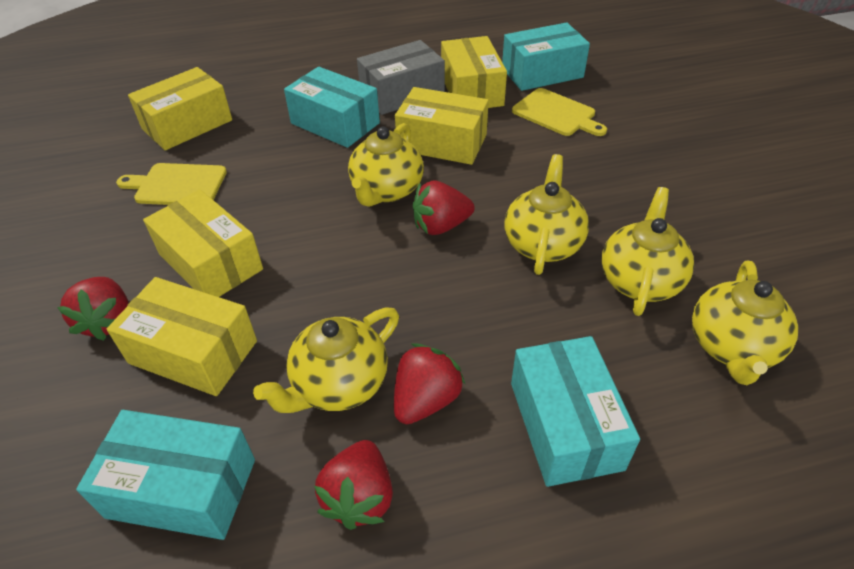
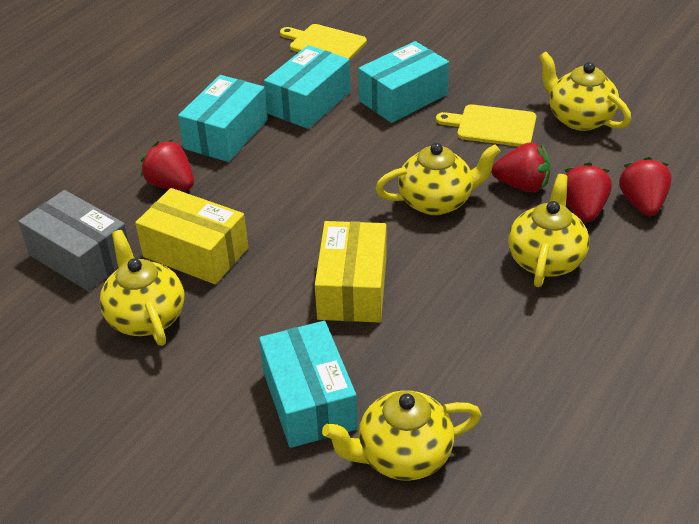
yellow box: [107,277,257,396] [128,67,232,150] [143,189,263,297] [395,87,489,165] [441,36,507,108] = 5 -> [135,188,248,284] [315,221,387,323] = 2

